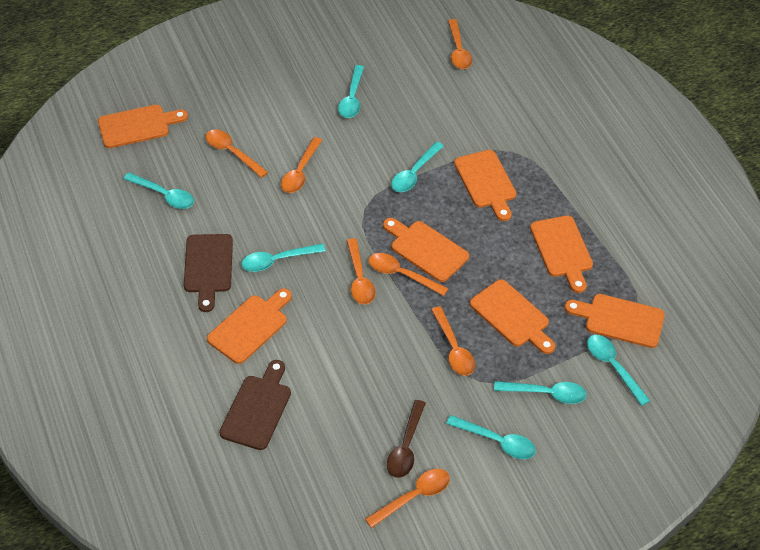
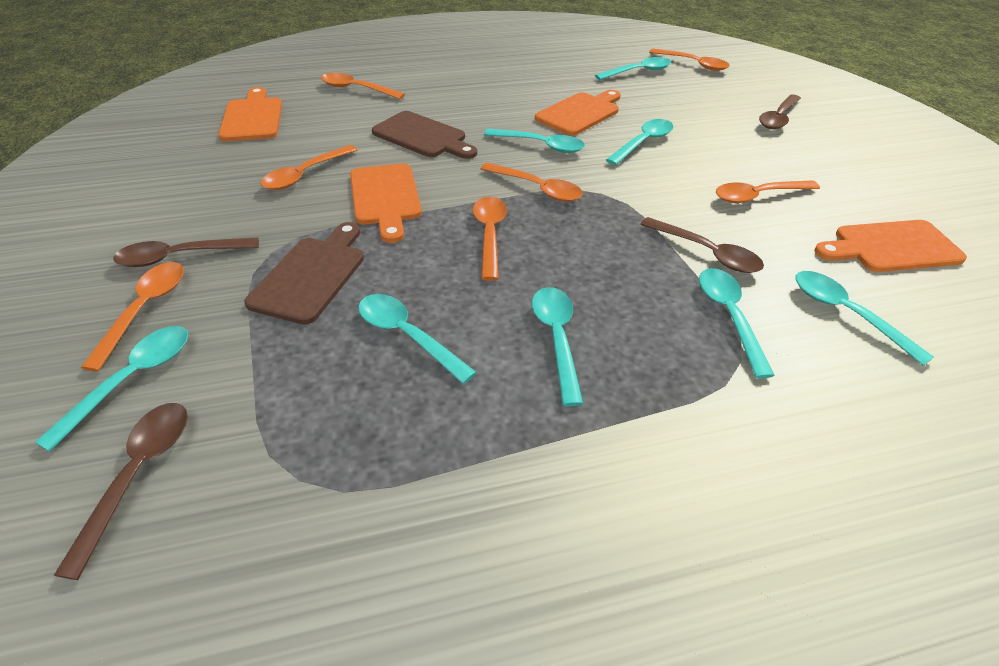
brown spoon: [387,400,426,478] = 1 -> [54,403,188,580] [113,237,259,267] [640,217,764,273] [759,95,801,129] = 4
orange cutting board: [98,105,188,148] [207,288,292,364] [383,218,469,282] [454,150,516,221] [470,279,555,354] [530,215,593,293] [565,294,665,348] = 7 -> [218,87,282,141] [350,164,422,243] [535,90,621,136] [815,220,967,272] = 4
turquoise spoon: [123,172,194,209] [241,243,326,272] [338,65,364,118] [391,142,443,192] [446,415,536,459] [494,381,587,404] [587,335,650,406] = 7 -> [35,326,188,452] [358,294,477,384] [484,129,585,153] [532,287,584,406] [595,57,671,80] [606,119,673,165] [699,268,775,378] [795,271,934,366] = 8

